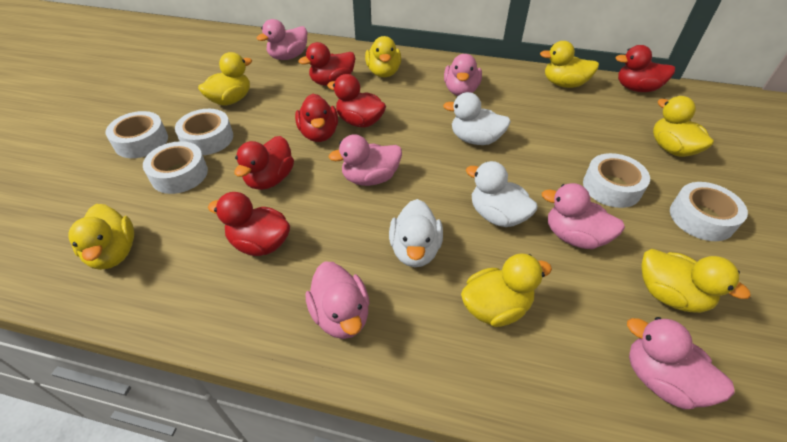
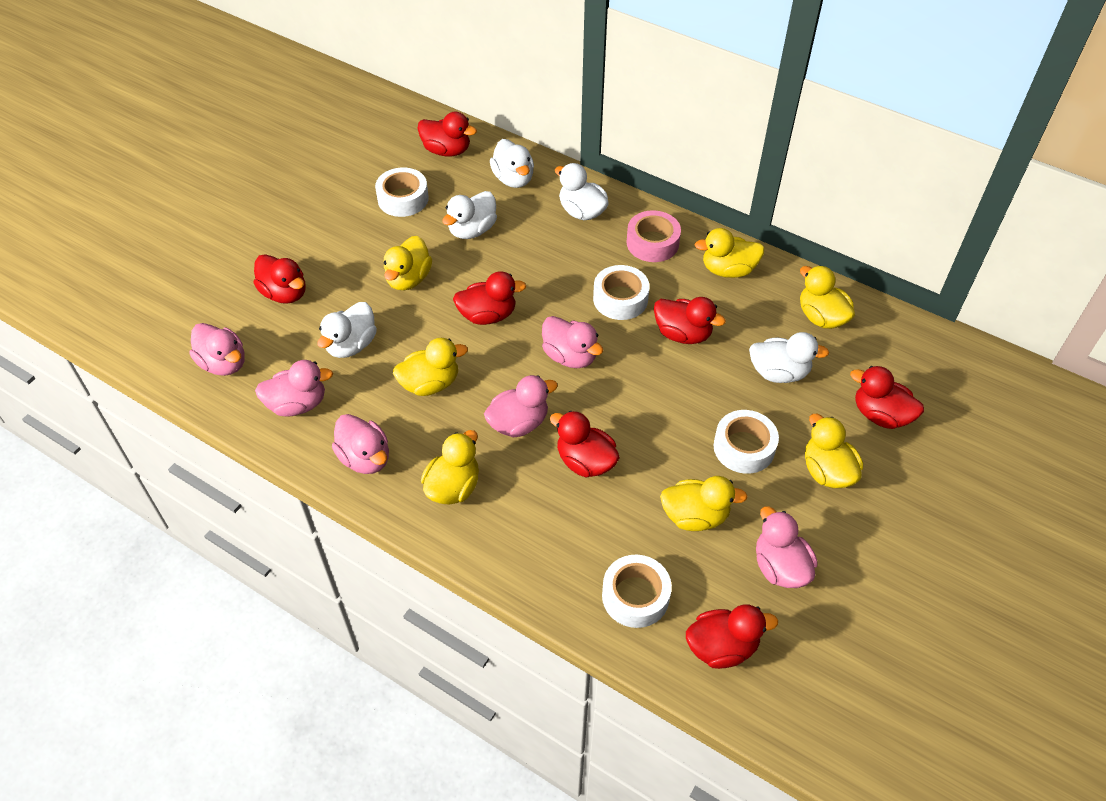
pink tape: none = 0 -> [626,210,681,262] = 1
red duck: [208,192,290,256] [235,136,294,190] [295,94,338,142] [299,42,355,86] [327,74,386,127] [616,45,675,92] = 6 -> [253,254,306,304] [417,112,477,157] [453,271,527,325] [550,411,620,477] [654,297,726,344] [686,605,778,669] [850,366,924,429] = 7
white duck: [389,199,443,267] [443,92,511,145] [466,161,538,227] = 3 -> [318,302,377,358] [442,191,497,239] [490,139,534,188] [555,163,609,220] [749,332,829,383] = 5
white tape: [106,111,168,158] [143,141,208,194] [175,109,233,155] [583,153,650,208] [670,182,748,241] = 5 -> [375,167,429,217] [593,265,650,320] [602,555,672,628] [714,410,779,474] = 4

